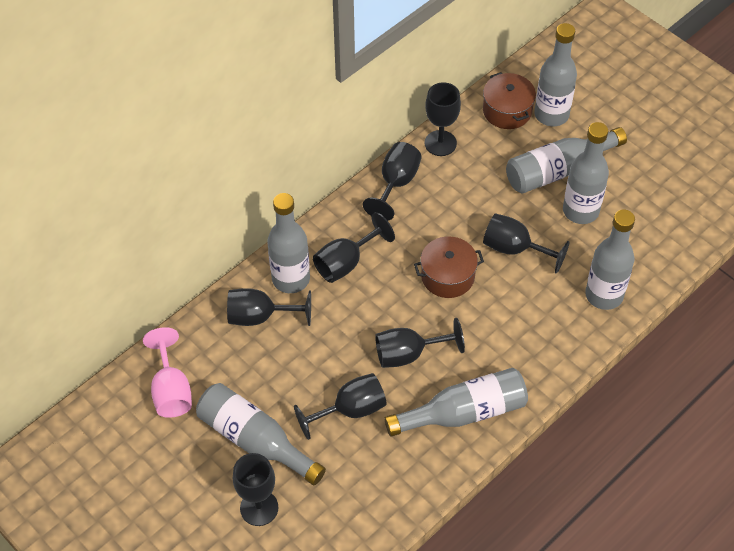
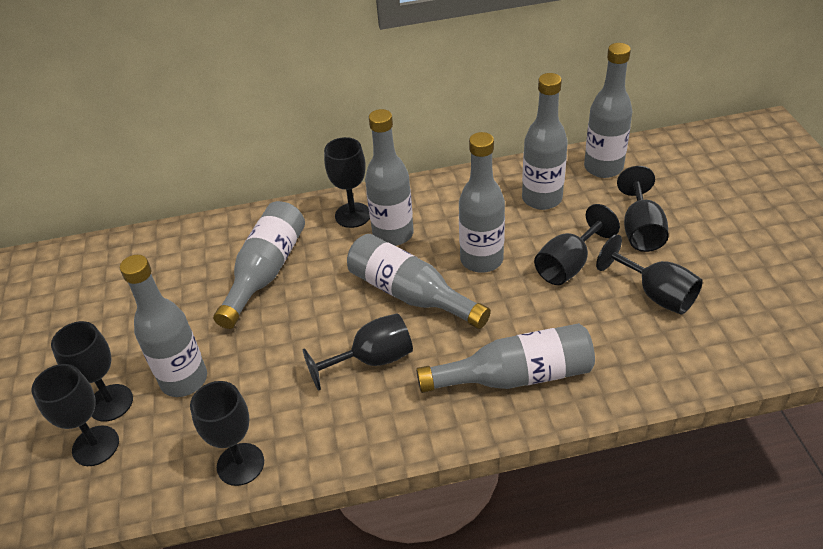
brown pot: [414,236,484,298] [483,72,536,129] = 2 -> none = 0
grey bottle: [196,383,326,485] [267,193,310,293] [384,368,528,437] [506,127,627,194] [534,23,577,126] [563,122,609,224] [585,210,635,310] = 7 -> [120,255,207,397] [213,201,305,329] [347,234,491,329] [365,109,414,246] [416,323,595,393] [459,132,505,272] [522,73,568,210] [584,43,632,178] = 8
pink goblet: [143,327,192,418] = 1 -> none = 0

